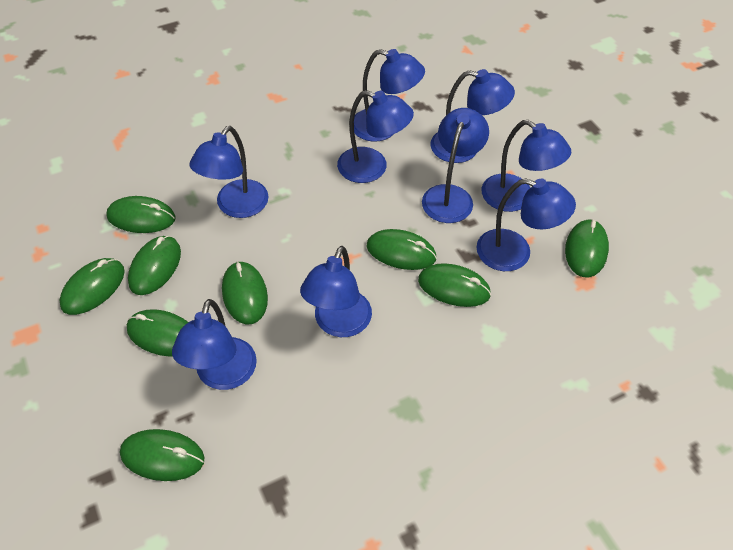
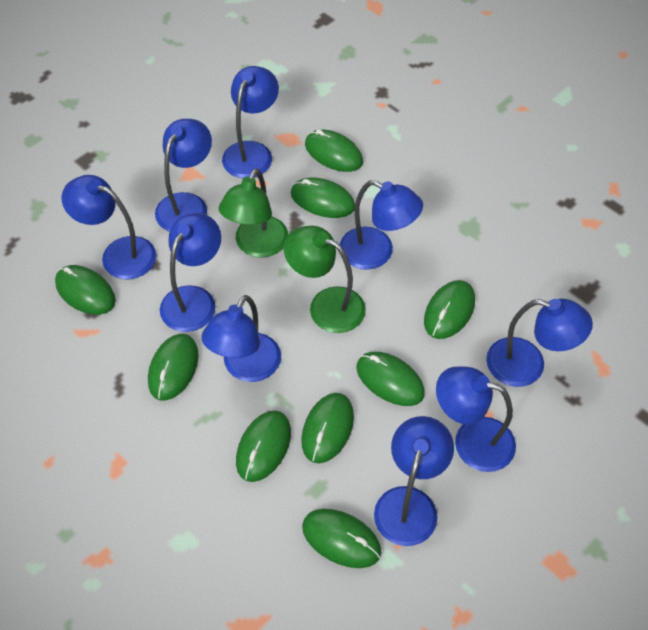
green lamp: none = 0 -> [219,168,288,257] [284,226,366,333] = 2

